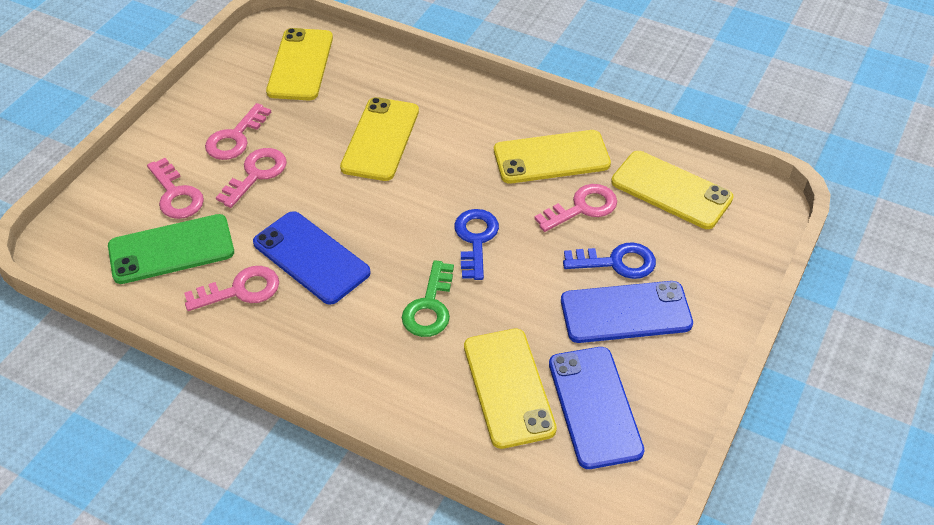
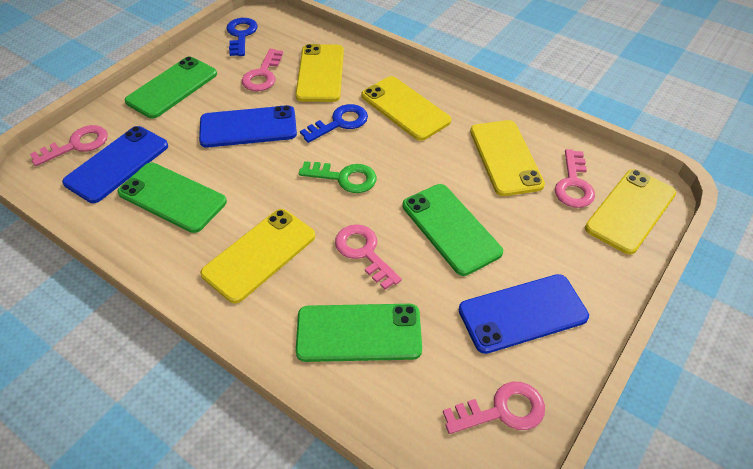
green phone: [108,214,234,284] = 1 -> [117,163,227,233] [125,56,217,119] [296,304,422,362] [403,184,503,276] = 4

